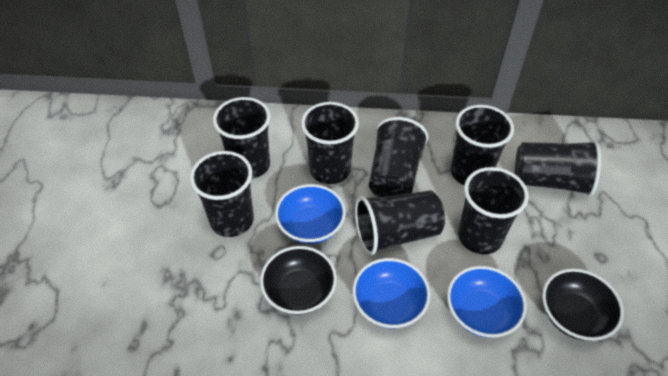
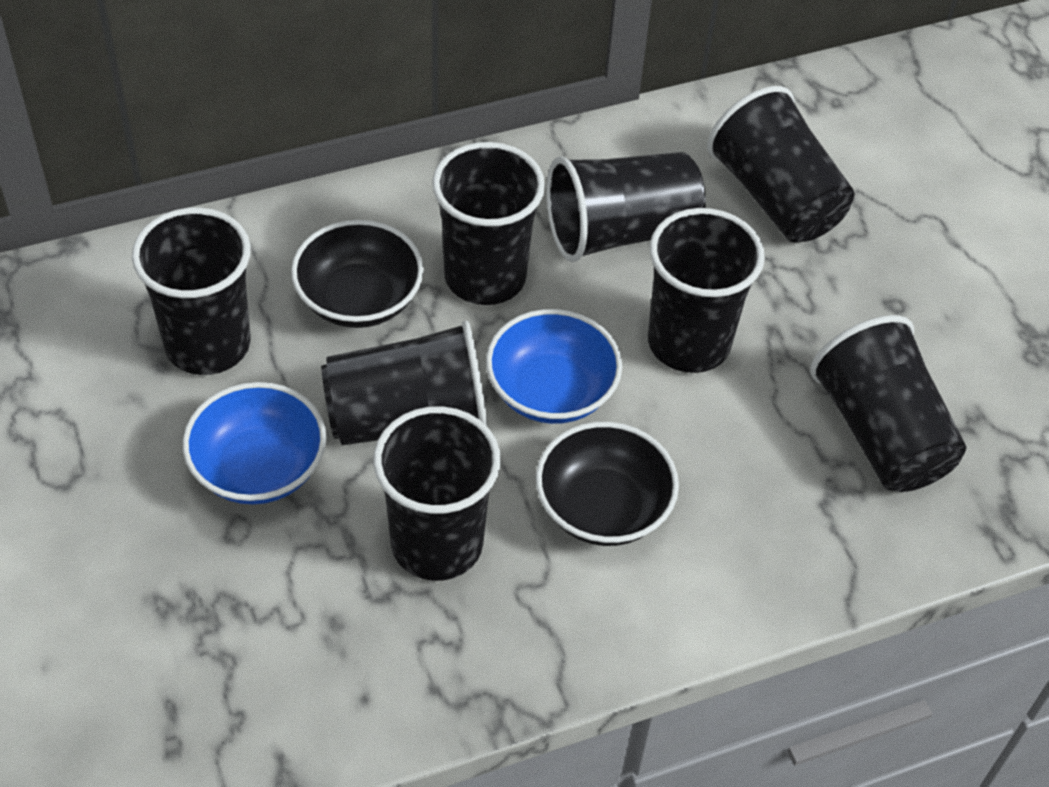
blue bowl: [275,184,346,244] [352,258,430,328] [447,266,527,338] = 3 -> [183,382,326,504] [486,309,622,424] = 2

